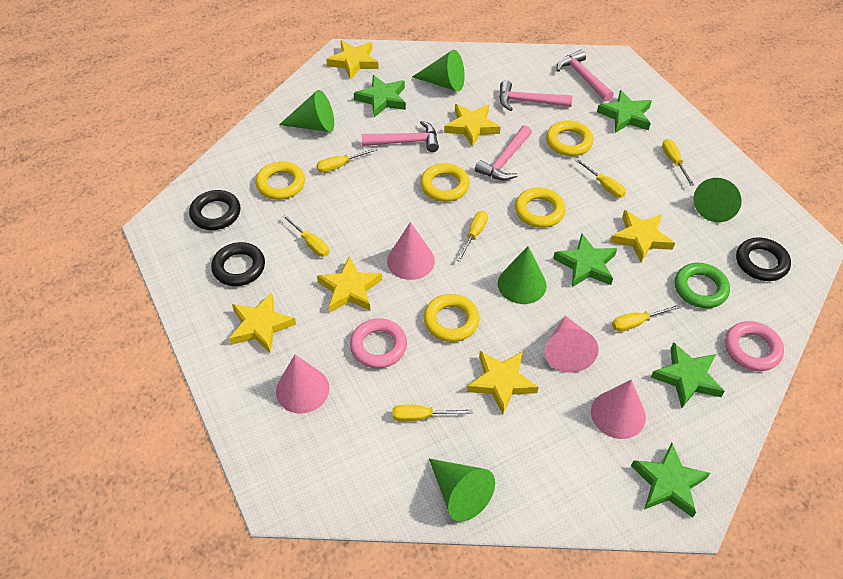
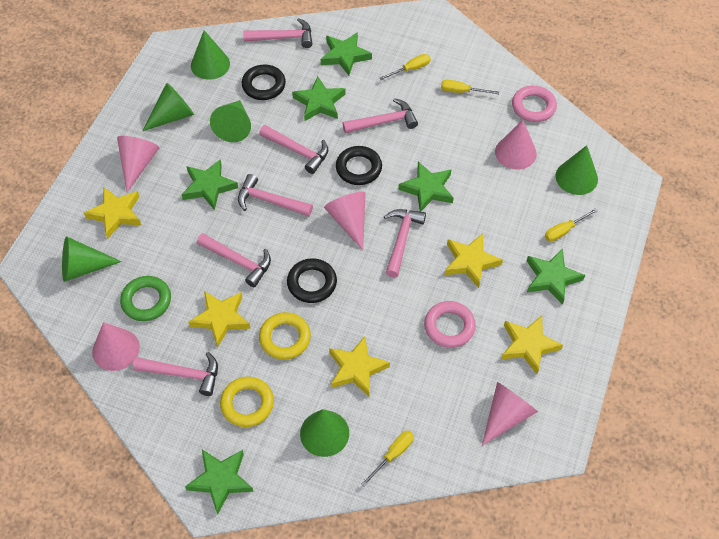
green cone: [279,90,334,132] [412,50,465,91] [429,459,495,522] [498,246,547,304] [694,178,742,222] = 5 -> [62,236,122,282] [143,83,194,131] [191,30,230,80] [210,100,251,142] [300,409,349,457] [555,145,598,195] = 6
green star: [354,75,406,117] [553,234,617,287] [597,90,652,133] [631,443,710,518] [651,342,725,408] = 5 -> [181,159,238,210] [185,450,253,514] [292,76,346,121] [321,32,372,76] [398,162,454,212] [527,249,585,305] = 6
pink cone: [276,354,330,413] [387,222,435,280] [545,316,599,373] [591,380,646,439] = 4 -> [92,322,140,371] [117,136,159,192] [324,192,365,250] [482,382,538,446] [495,120,537,170] = 5
pink hammer: [361,121,439,152] [475,125,532,181] [499,80,573,111] [557,50,614,102] = 4 -> [133,352,218,396] [197,233,271,287] [238,174,313,216] [243,18,312,48] [259,125,328,174] [342,98,418,134] [384,209,426,278] = 7
yellow ring: [256,161,305,200] [420,163,470,202] [424,294,480,342] [515,188,566,228] [546,120,594,156] = 5 -> [220,376,274,427] [259,312,311,360] = 2
yellow screwdriver: [282,214,329,257] [317,148,377,173] [393,405,472,421] [457,211,488,262] [575,158,626,198] [612,304,681,332] [662,139,694,186] = 7 -> [361,431,414,487] [379,54,431,80] [441,80,499,94] [545,208,598,242] = 4
yellow star: [229,292,296,353] [317,256,382,312] [326,41,379,80] [444,104,501,147] [467,351,539,414] [610,210,675,263] = 6 -> [84,188,141,238] [188,291,251,347] [329,336,390,396] [445,233,503,288] [501,315,563,374] = 5

